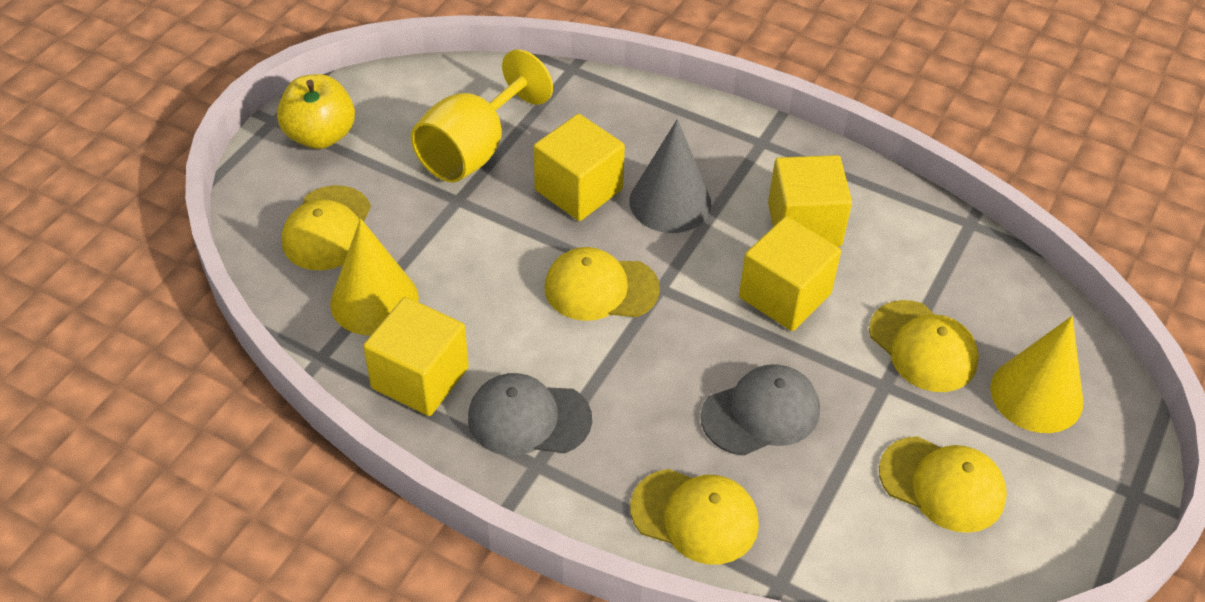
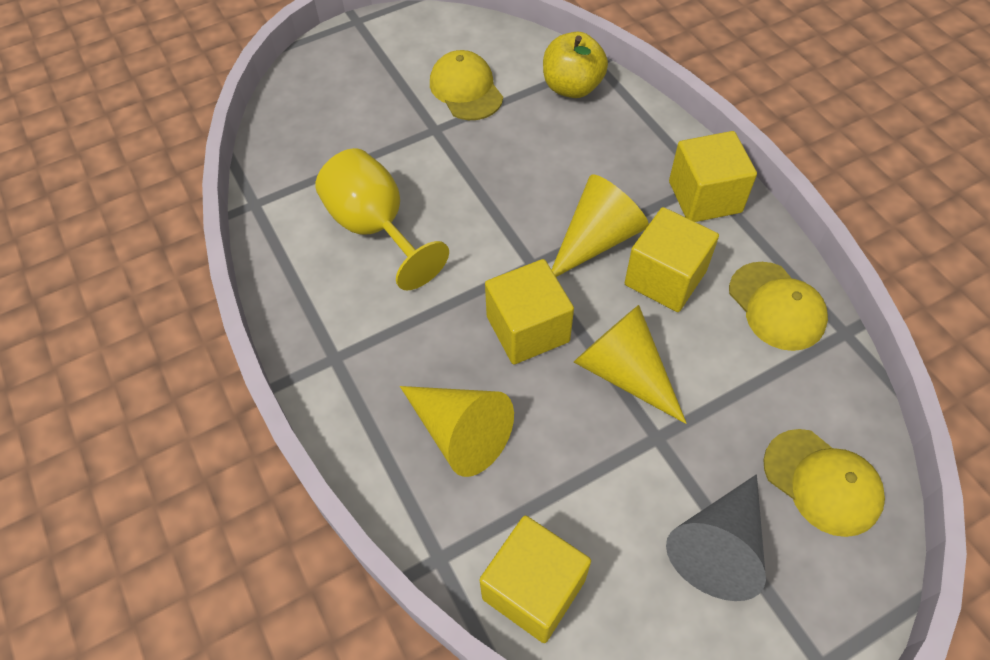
grey cap: [468,373,592,456] [701,364,820,456] = 2 -> none = 0
yellow cap: [282,185,371,270] [544,247,660,321] [630,469,759,565] [869,300,979,392] [879,436,1007,533] = 5 -> [430,50,503,120] [729,262,828,351] [763,429,885,537] = 3
yellow cone: [330,219,419,335] [990,316,1083,433] = 2 -> [400,386,514,477] [551,175,649,277] [574,305,687,424] = 3

